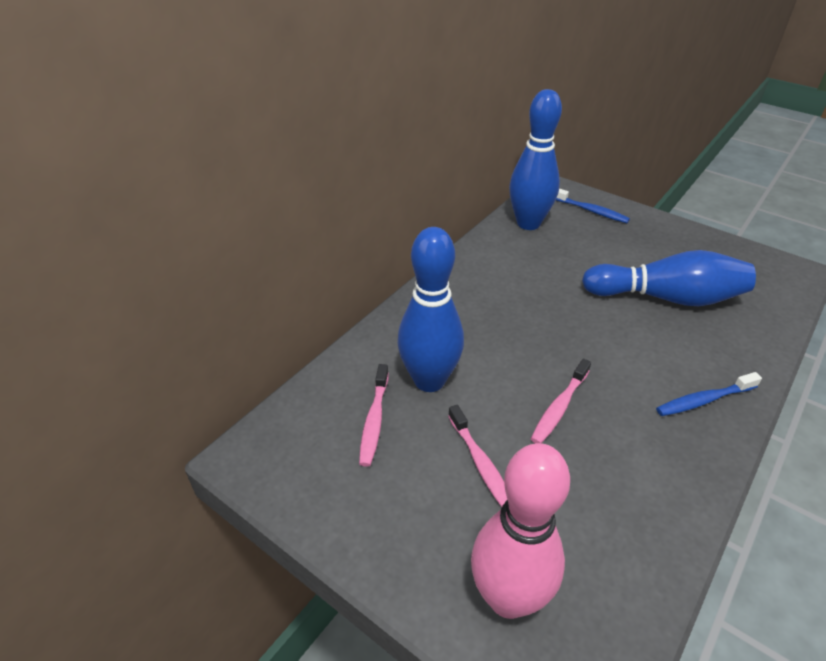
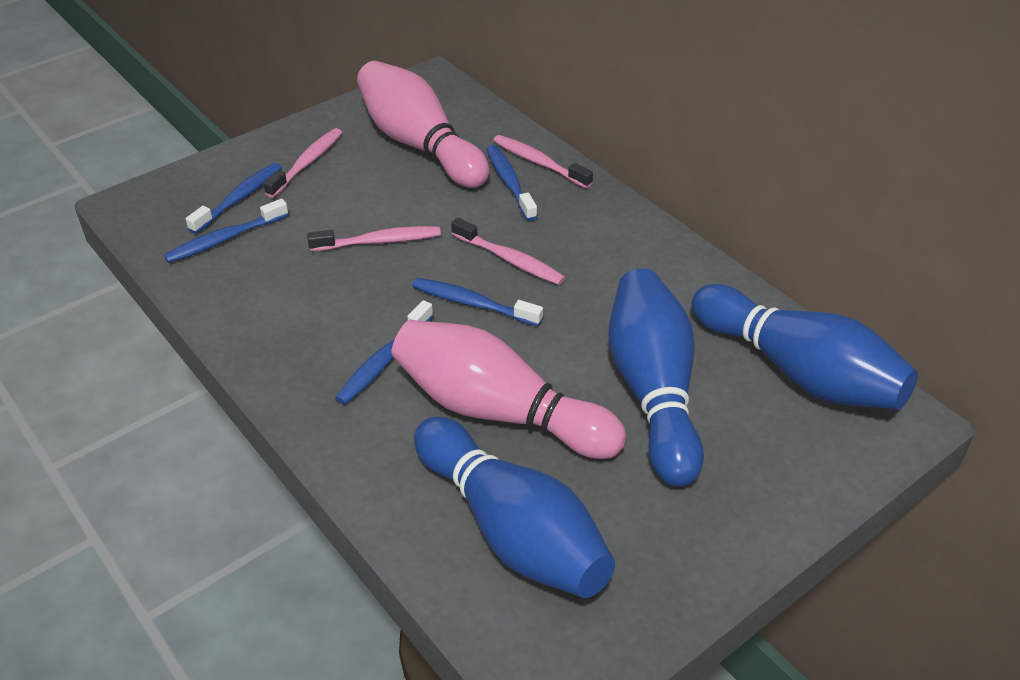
blue toothbrush: [556,188,630,223] [656,372,762,416] = 2 -> [164,199,289,263] [186,163,282,234] [335,300,434,405] [412,278,543,326] [487,145,537,221] = 5
pink bowling pin: [471,443,570,619] = 1 -> [357,61,490,188] [391,320,626,459] = 2
pink toothbrush: [359,364,389,467] [448,405,507,507] [531,359,591,443] = 3 -> [263,128,343,198] [307,226,441,252] [451,217,565,285] [493,135,593,188] = 4

